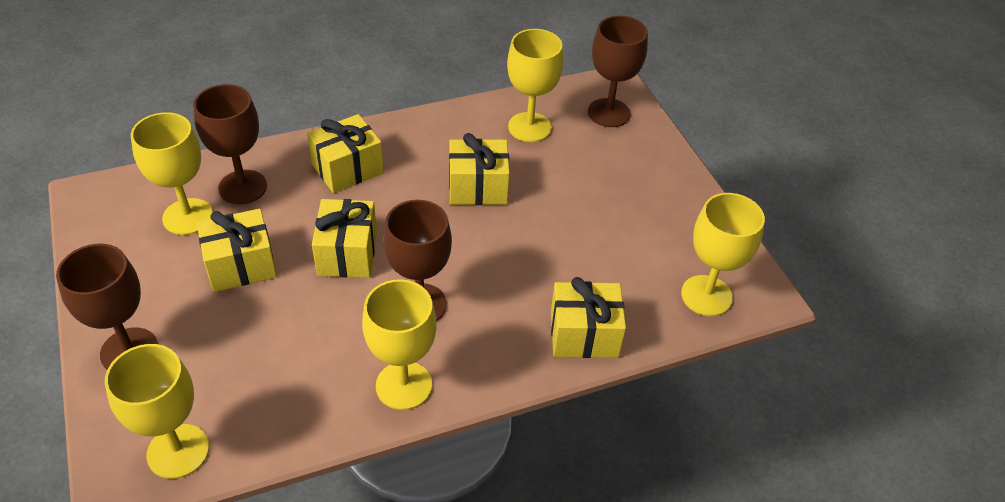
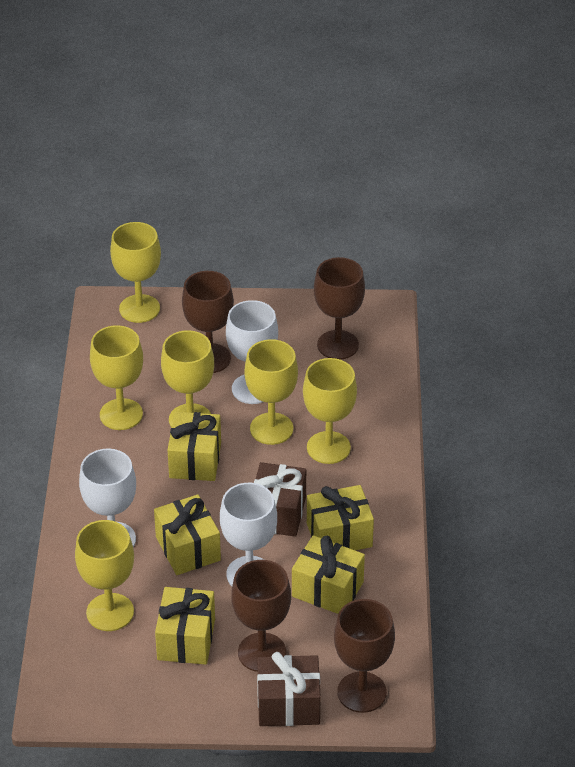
brown gift: none = 0 -> [254,462,306,537] [257,652,321,726] = 2
white goblet: none = 0 -> [79,448,136,547] [220,483,277,586] [226,300,278,404] = 3
yellow goblet: [105,344,209,479] [131,112,213,235] [362,279,437,410] [507,29,563,142] [681,193,765,316] = 5 -> [75,520,134,631] [90,325,143,430] [110,222,161,323] [161,330,214,428] [244,339,298,445] [303,358,357,464] = 6

